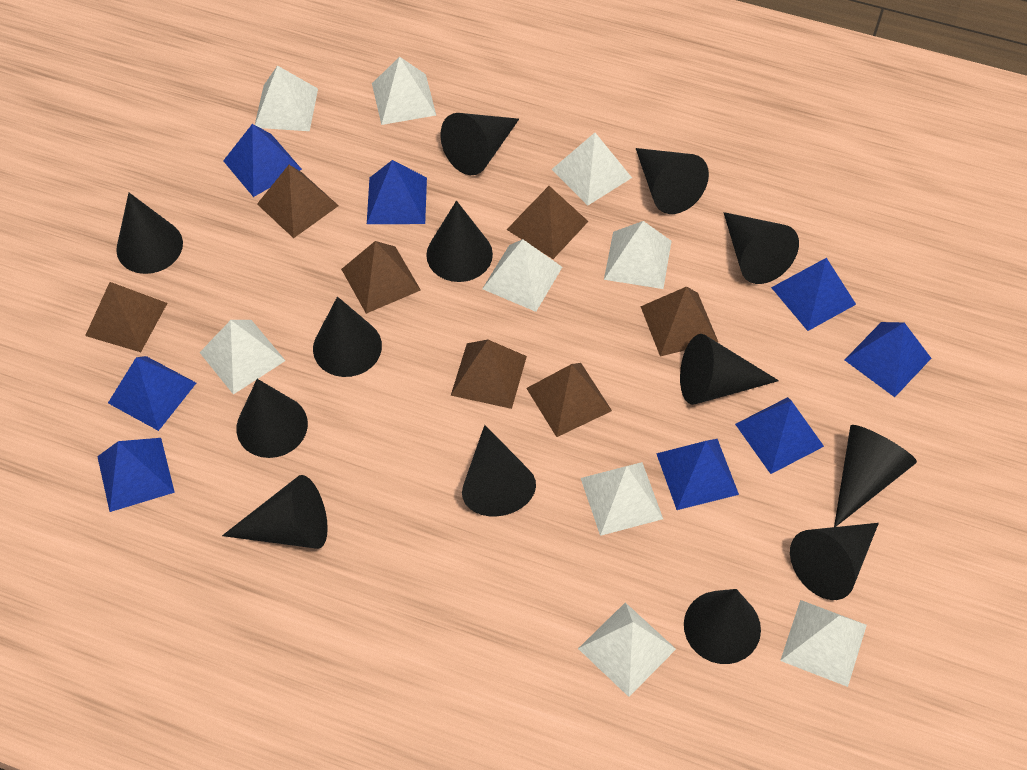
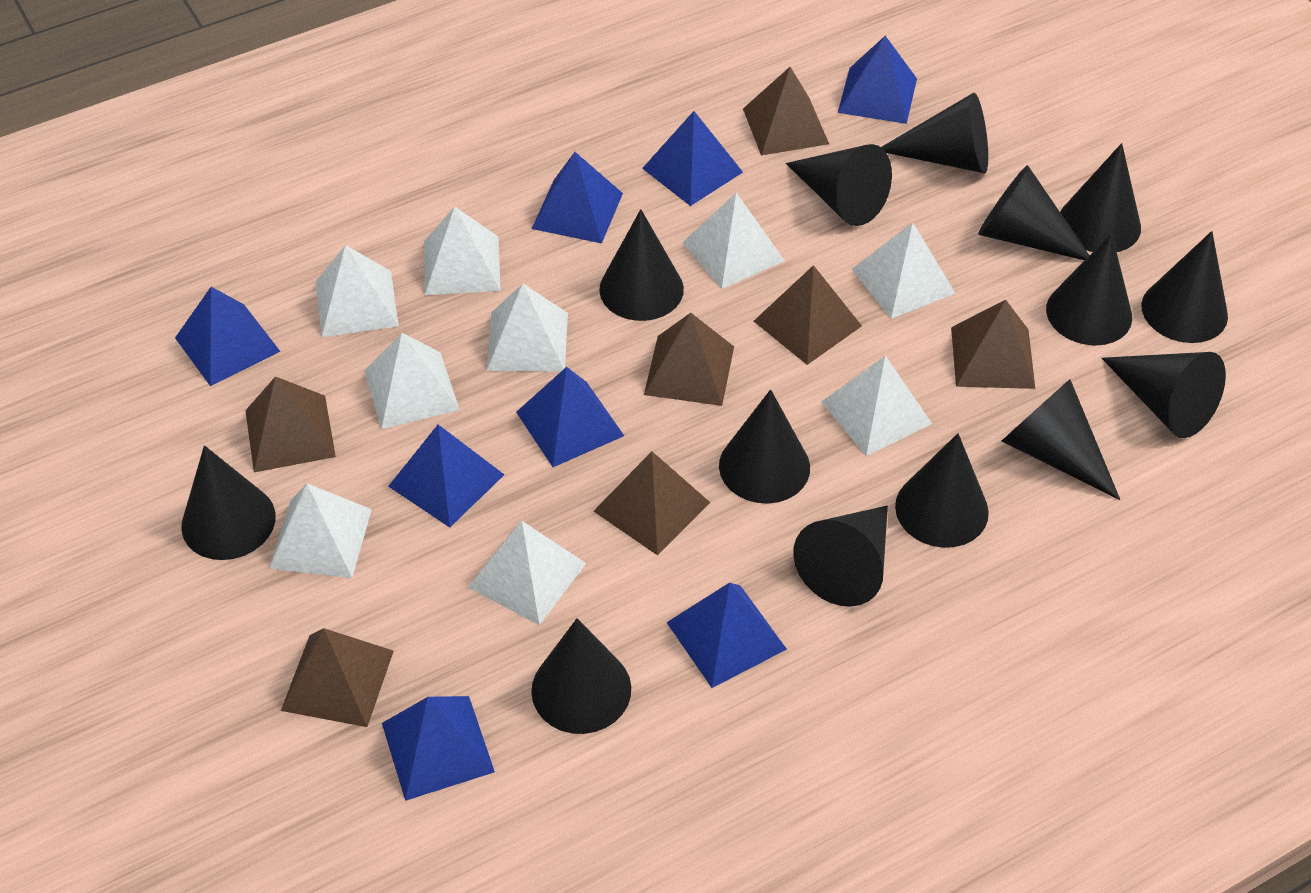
black cone: [116,193,183,274] [222,475,328,549] [236,379,308,458] [313,297,382,377] [426,201,493,282] [440,113,519,175] [462,425,536,516] [636,148,709,214] [680,334,779,405] [684,589,761,664] [723,212,799,284] [790,523,879,600] [834,425,917,527] = 13 -> [181,445,276,560] [531,618,631,734] [599,209,684,321] [719,389,810,504] [786,144,892,226] [793,506,888,607] [881,93,988,173] [895,433,989,548] [978,165,1090,260] [1002,379,1120,500] [1046,233,1132,346] [1060,143,1141,252] [1102,352,1226,438] [1141,231,1228,343] = 14

